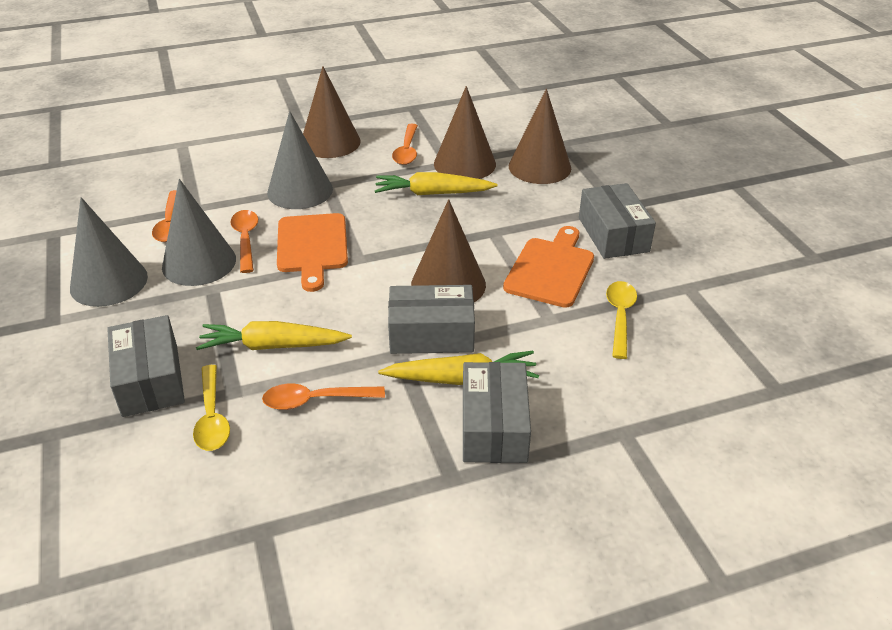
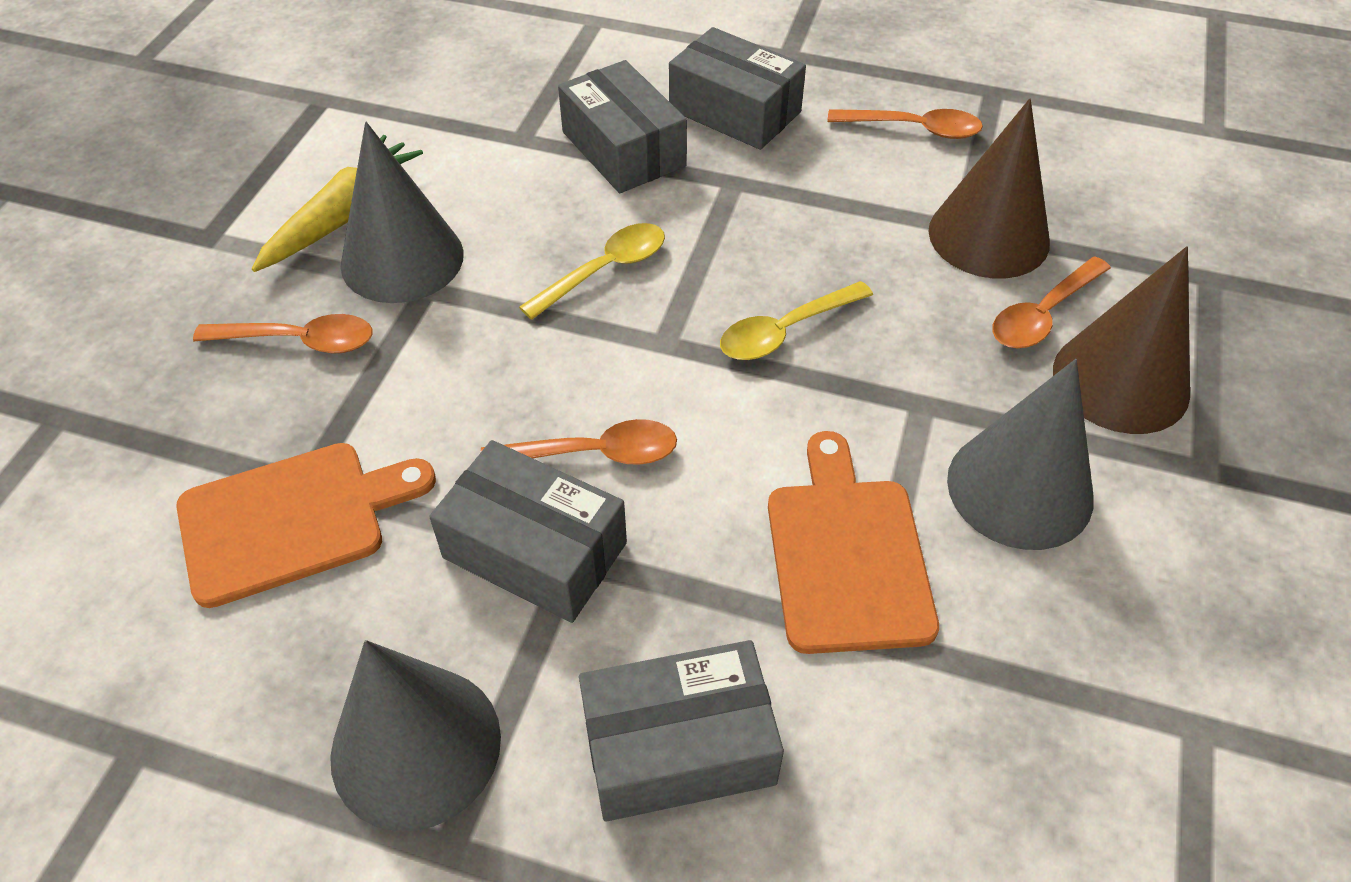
brown cone: [303,66,361,158] [411,199,486,302] [434,86,496,179] [509,89,571,184] = 4 -> [928,98,1050,278] [1053,246,1190,434] = 2
yellow carrot: [196,321,352,350] [375,172,498,195] [378,351,539,385] = 3 -> [252,135,423,272] = 1

